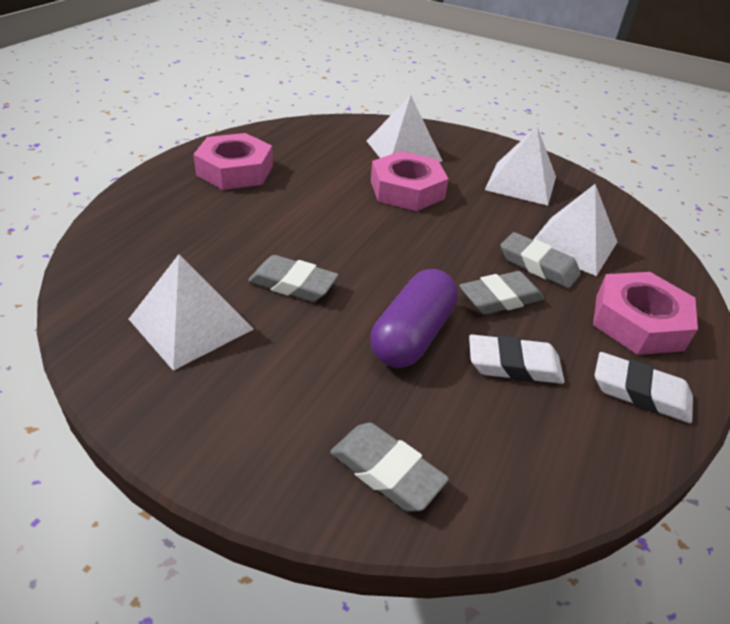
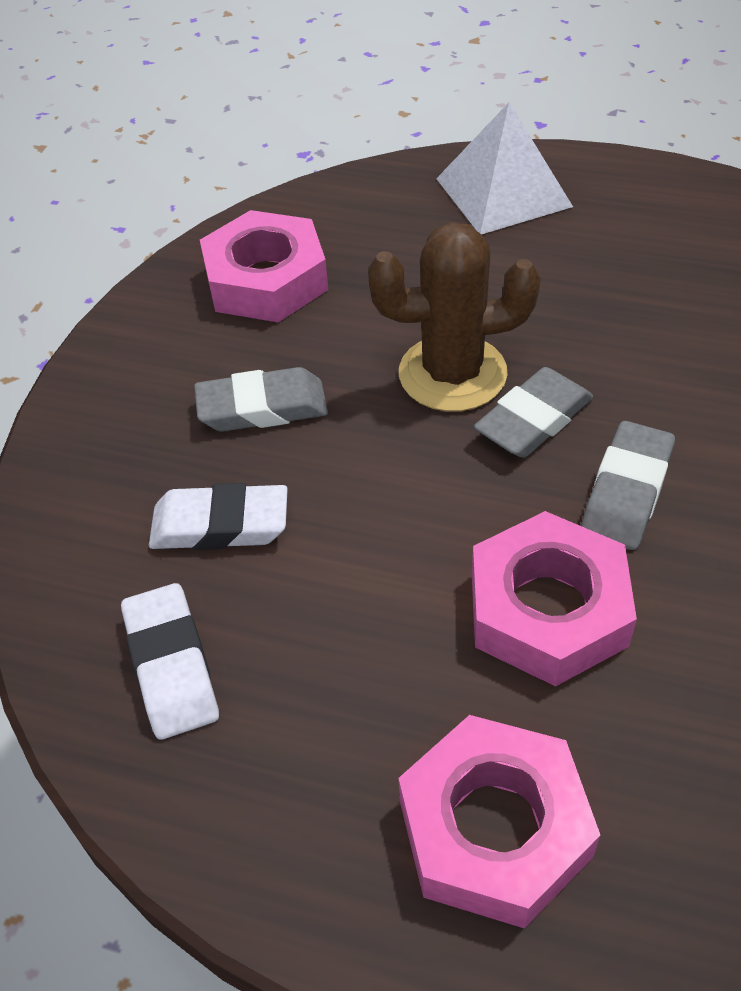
brown cactus: none = 0 -> [368,222,541,412] = 1
grey eraser: [248,255,339,302] [330,423,449,512] [459,271,544,315] [500,232,581,288] = 4 -> [194,367,328,432] [474,367,593,458] [581,421,675,550] = 3
purple capsule: [370,269,458,368] = 1 -> none = 0
white pyramid: [129,254,254,371] [367,95,443,162] [485,126,556,206] [533,184,617,276] = 4 -> [436,103,573,235] = 1

